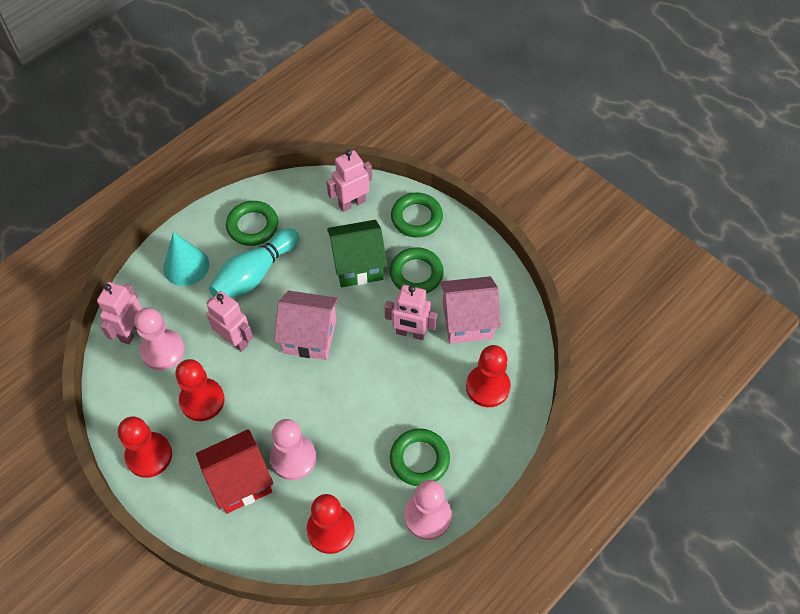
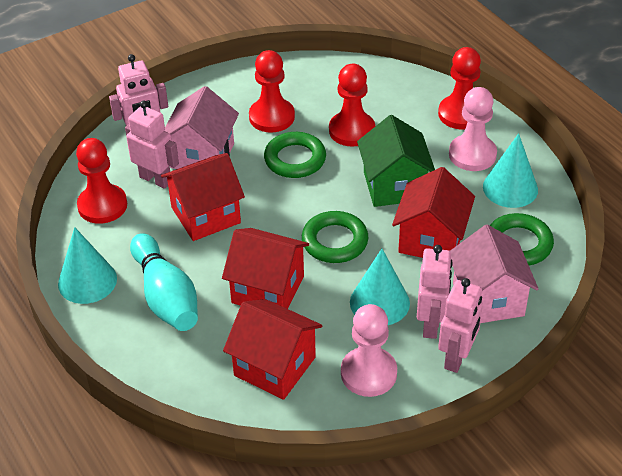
green ring: [226,201,278,246] [390,247,444,294] [390,428,450,486] [391,193,443,237] = 4 -> [264,132,326,178] [302,211,368,263] [490,213,554,265] = 3
pink pawn: [134,307,185,370] [270,419,316,480] [404,480,452,540] = 3 -> [341,304,397,397] [449,87,497,171] = 2
red house: [196,429,274,514] = 1 -> [161,153,245,241] [222,228,309,309] [223,299,322,400] [392,167,475,258] = 4
turquoise cone: [163,232,209,286] = 1 -> [58,227,117,304] [350,249,410,325] [483,133,538,208] = 3

